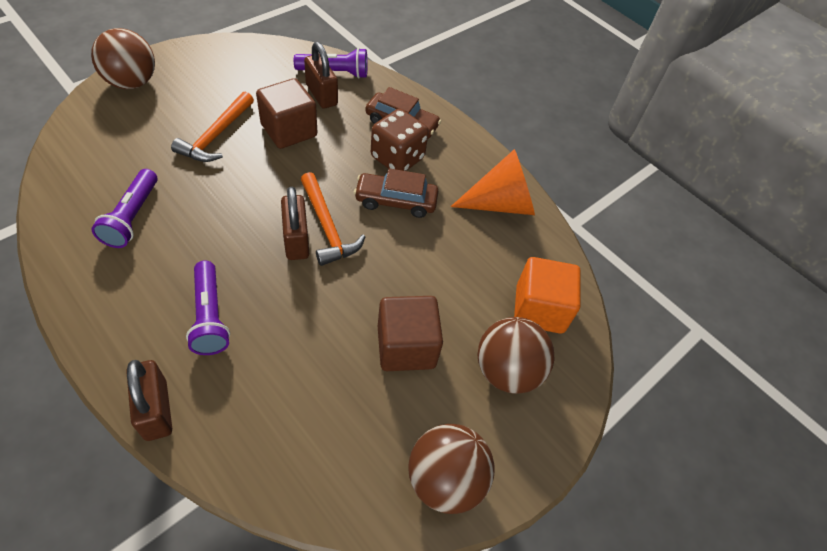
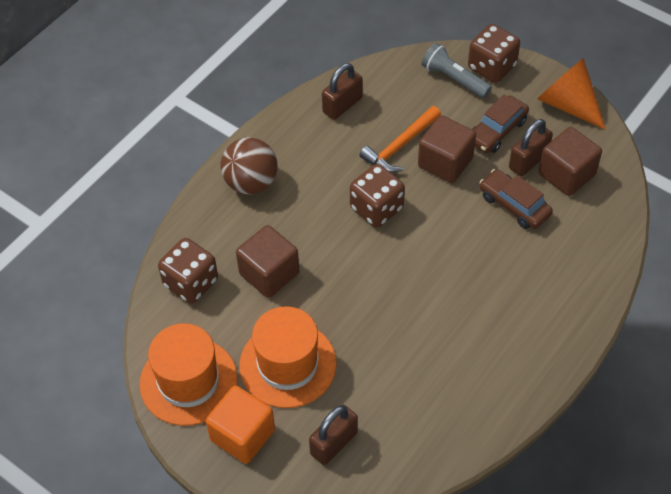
brown ball: [91,28,155,89] [409,424,495,514] [477,317,555,394] = 3 -> [221,137,277,194] = 1
brown cube: [256,78,317,149] [378,296,443,371] = 2 -> [236,225,299,298] [418,115,476,183] [539,127,602,196] = 3
brown dice: [371,109,429,171] = 1 -> [158,238,218,304] [350,164,405,228] [468,24,520,83] = 3
grey flashlight: none = 0 -> [422,43,492,98] = 1
orange hammer: [171,91,254,162] [301,172,365,266] = 2 -> [359,106,441,173] = 1
orange hat: none = 0 -> [140,323,238,426] [239,306,337,408] = 2
purple flashlight: [92,169,158,248] [186,261,230,355] [294,48,367,79] = 3 -> none = 0

